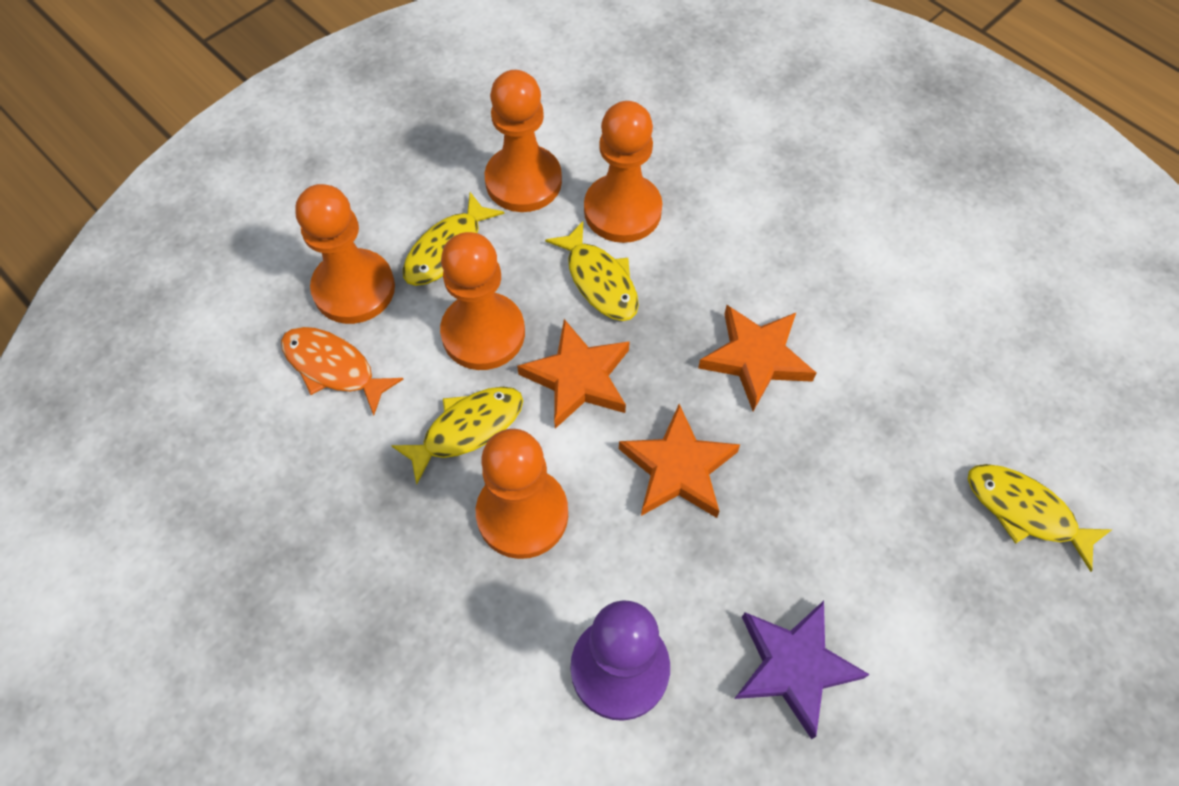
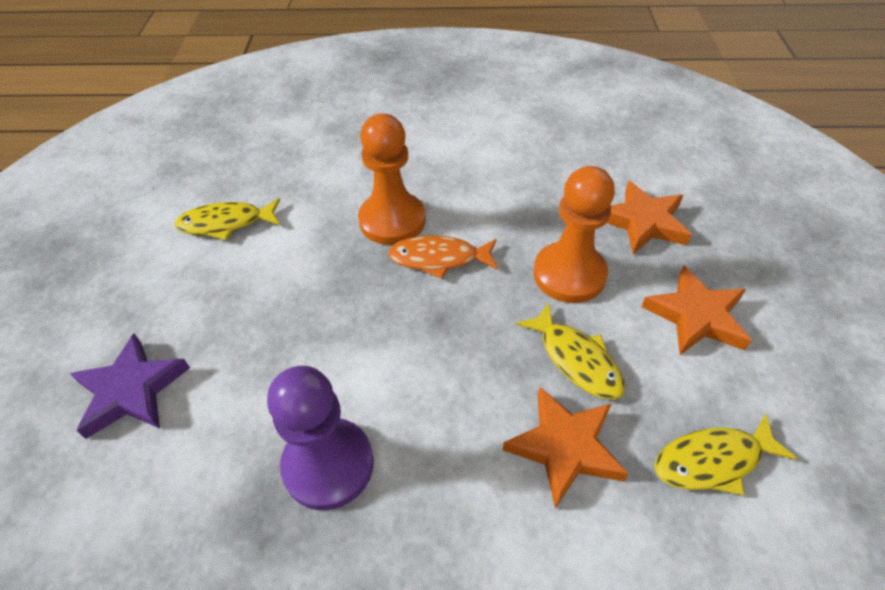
orange pawn: [295,184,395,324] [440,232,525,370] [476,429,568,559] [485,70,562,212] [584,101,662,243] = 5 -> [358,113,426,245] [533,166,615,303] = 2
yellow fish: [391,387,523,485] [403,192,504,286] [545,221,639,321] [968,464,1113,572] = 4 -> [174,198,280,240] [516,302,625,400] [654,414,797,495] = 3

